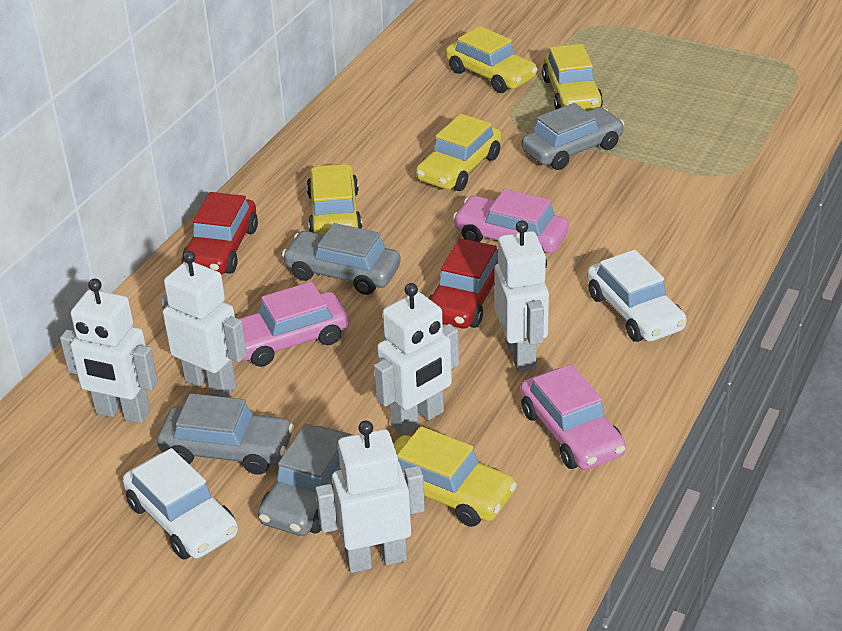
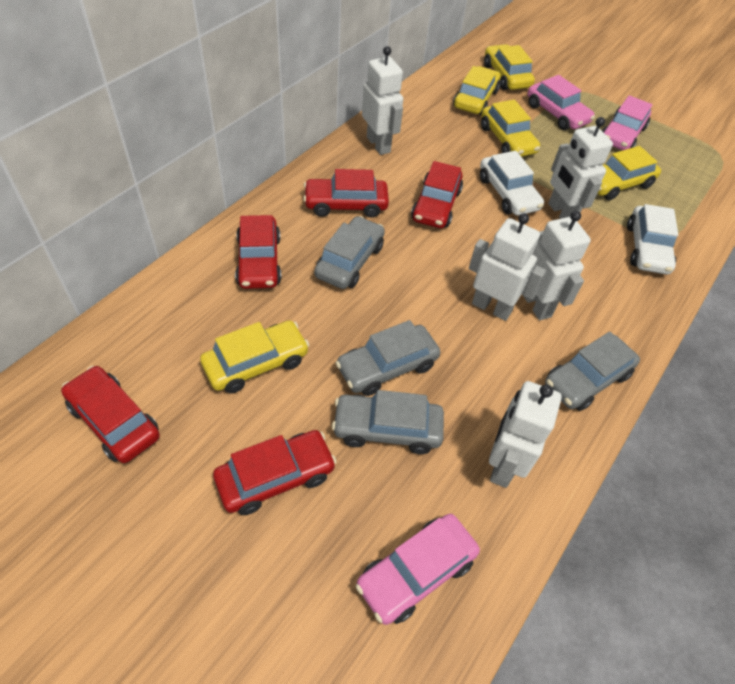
red car: [182,192,258,275] [428,238,498,328] = 2 -> [61,366,160,463] [213,430,337,515] [235,215,281,289] [303,169,389,218] [411,161,463,228] = 5

